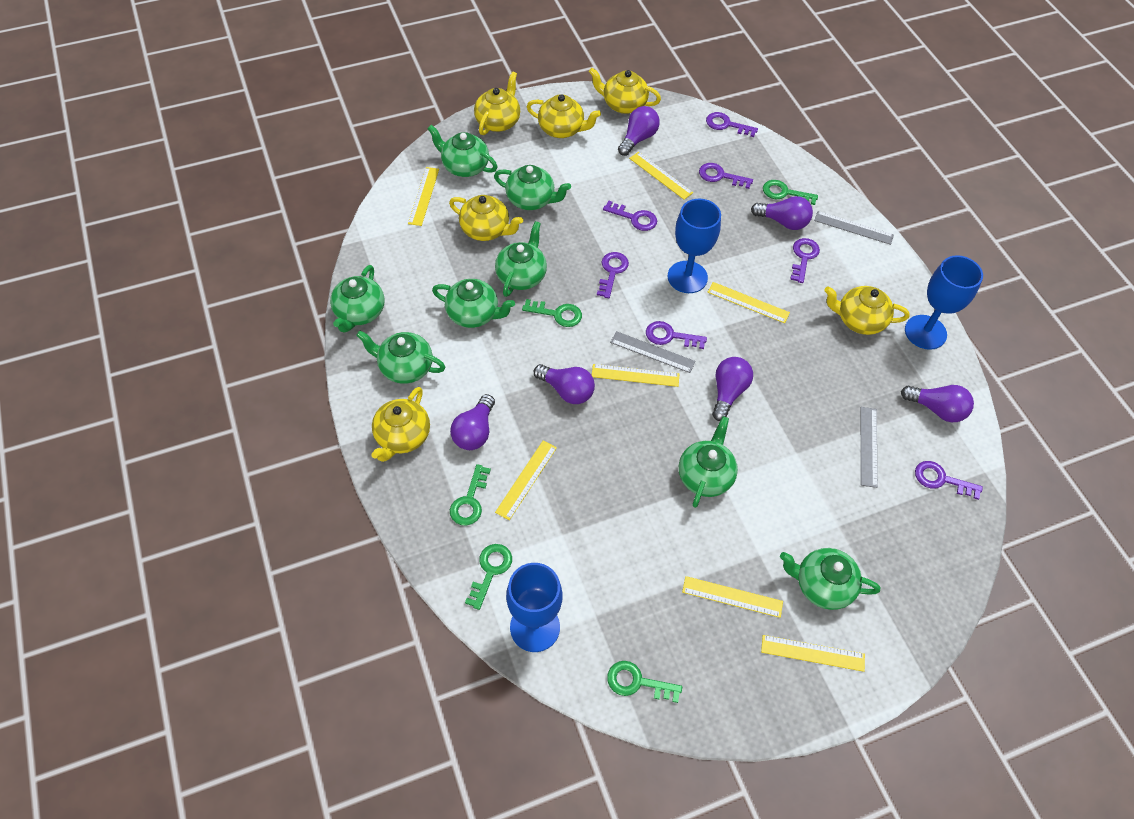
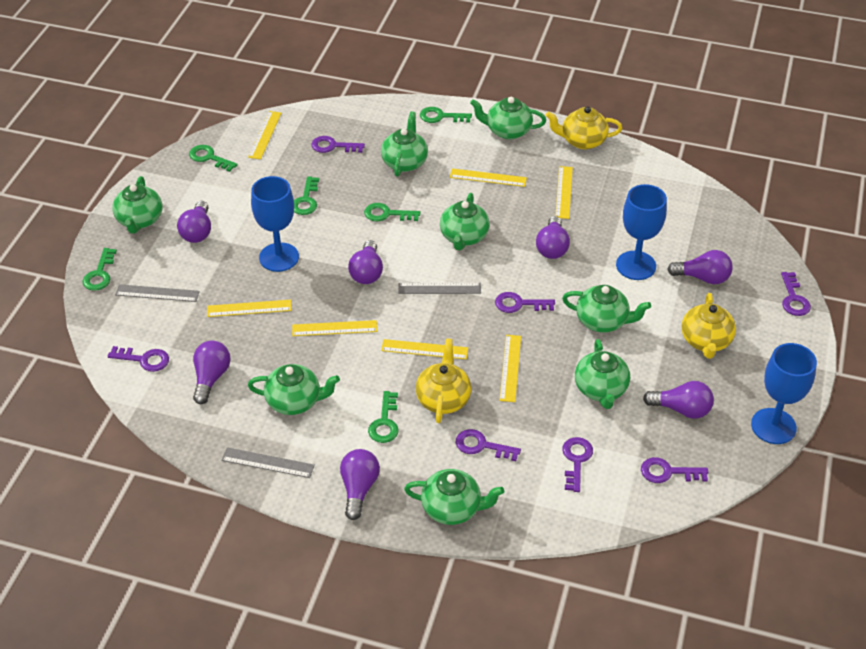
green key: [450,464,491,525] [465,544,512,610] [522,299,582,327] [607,661,682,703] [763,180,818,205] = 5 -> [82,248,117,291] [189,145,237,172] [294,176,319,215] [364,203,420,221] [368,391,399,443] [420,107,472,123] = 6
purple light bulb: [450,394,495,450] [533,364,595,404] [618,106,660,156] [712,357,753,421] [751,196,813,230] [901,385,974,422] = 6 -> [177,201,211,243] [193,341,231,404] [340,449,380,520] [348,240,383,284] [536,216,570,259] [643,381,714,419] [667,250,733,284] = 7
yellow teapot: [371,387,430,462] [449,195,523,241] [474,71,520,135] [527,94,601,138] [589,68,661,114] [824,286,910,335] = 6 -> [416,339,471,423] [546,106,622,150] [682,293,736,359] = 3

